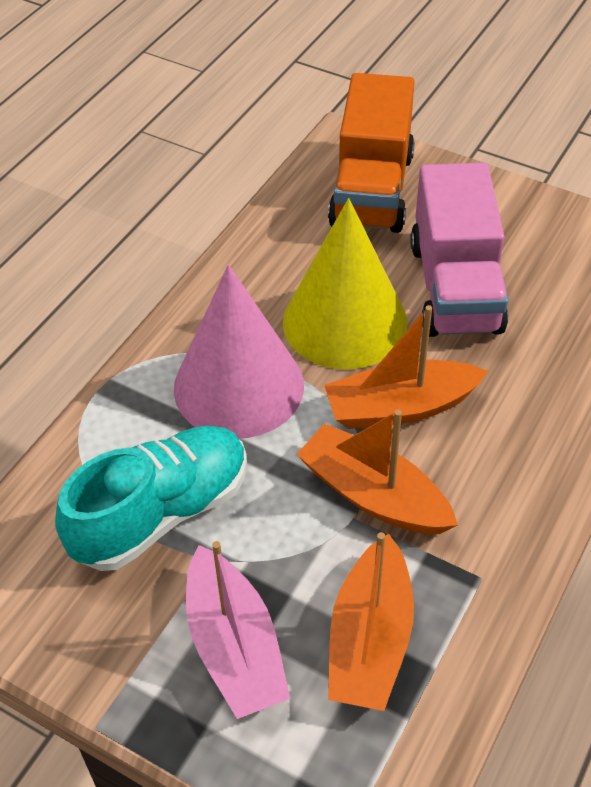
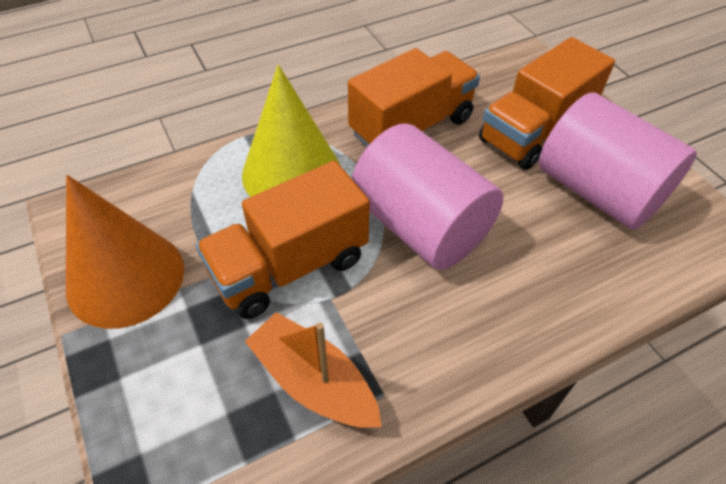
orange boat: [296,410,458,534] [324,305,489,429] [328,532,414,711] = 3 -> [245,312,382,428] = 1
orange cone: none = 0 -> [66,175,184,329] = 1
orange truck: [328,73,415,233] = 1 -> [196,161,370,319] [348,48,480,147] [479,37,615,170] = 3
pink boat: [186,541,290,719] = 1 -> none = 0
pink cone: [174,265,304,439] = 1 -> none = 0
pink cylinder: none = 0 -> [352,123,504,270] [539,93,697,230] = 2
pink truck: [410,163,508,337] = 1 -> none = 0
turquoise shoe: [55,426,247,571] = 1 -> none = 0

